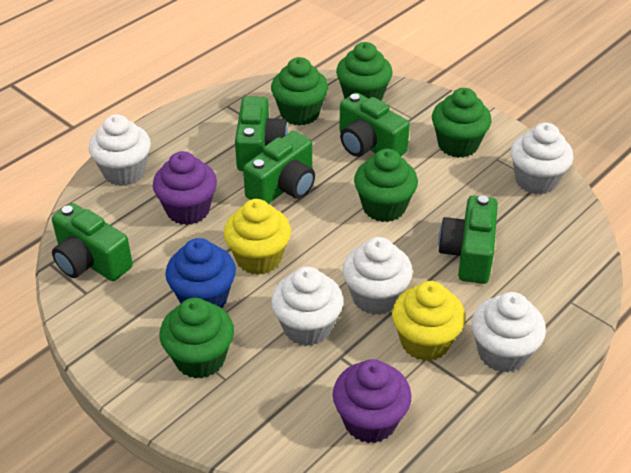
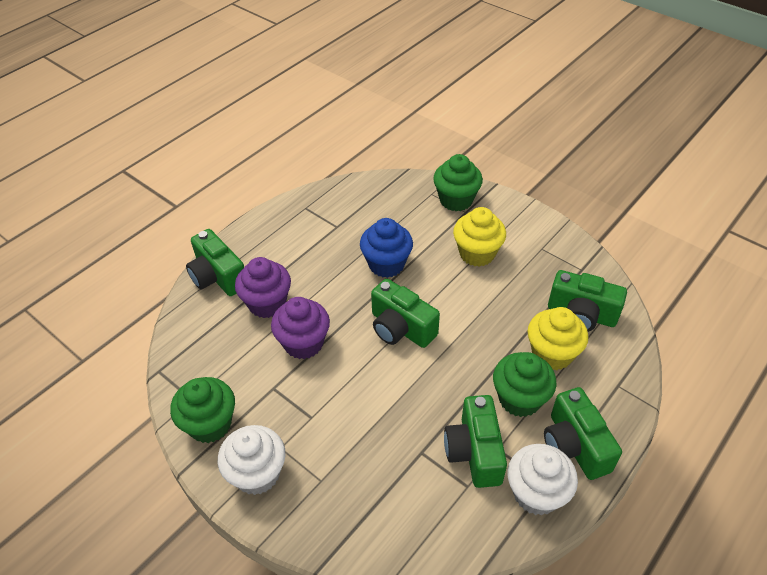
green cupcake: [159,298,234,379] [271,57,328,126] [336,42,392,101] [354,149,418,222] [432,88,492,158] = 5 -> [170,377,235,443] [433,154,483,211] [493,352,557,417] = 3
white cupcake: [89,114,151,186] [271,267,343,346] [342,237,413,315] [471,292,546,373] [511,123,573,195] = 5 -> [218,425,286,495] [507,444,578,516] = 2

